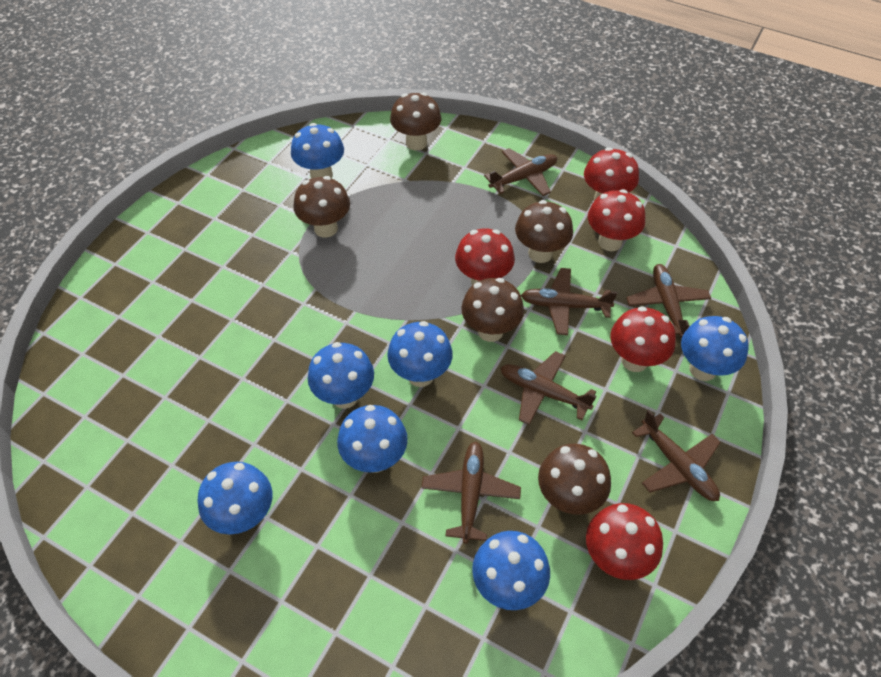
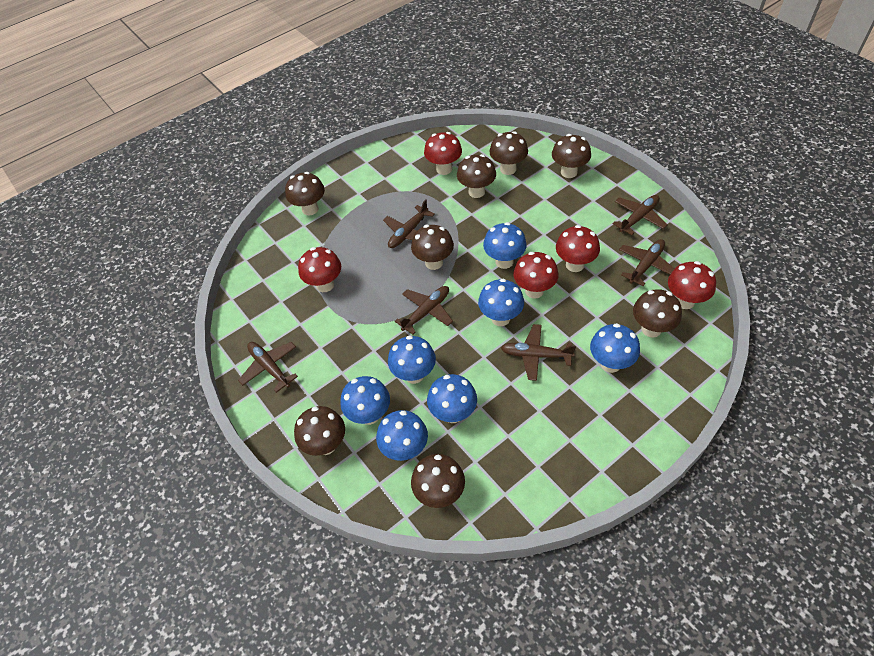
brown mushroom: [293,176,350,238] [390,92,441,150] [461,278,524,342] [515,200,573,263] [538,444,611,515] = 5 -> [285,172,325,215] [294,406,345,456] [411,224,454,270] [411,454,465,508] [457,154,496,198] [489,131,528,175] [552,134,591,178] [633,289,682,338] = 8

